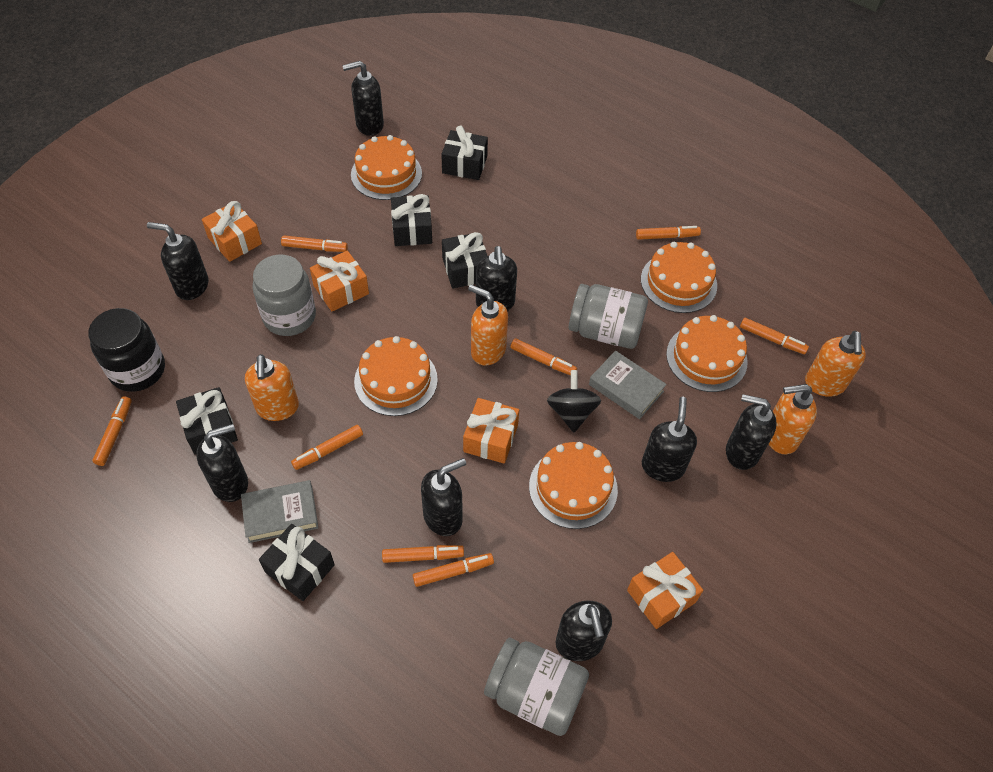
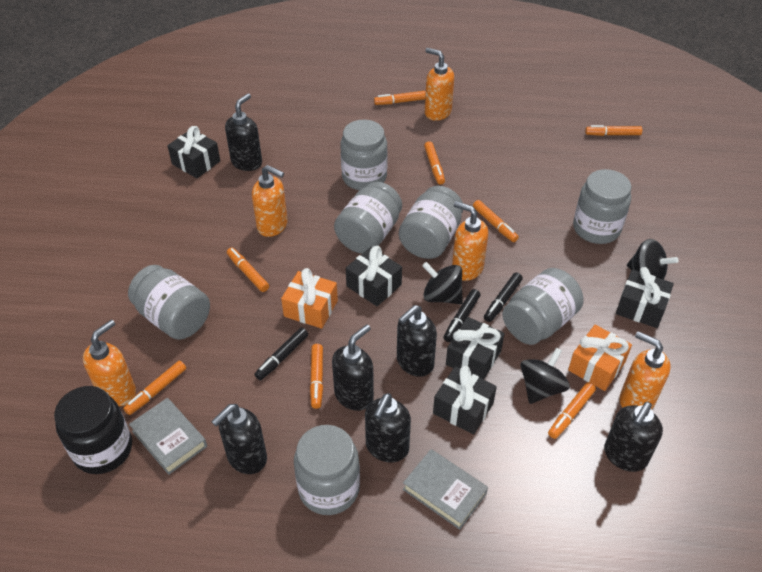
black marker: none = 0 -> [254,327,308,380] [443,289,480,342] [484,272,523,322] = 3
black soap dispenser: [147,222,209,300] [196,424,248,502] [342,61,384,136] [421,458,466,536] [476,246,517,311] [556,601,612,661] [642,397,697,482] [726,394,777,470] = 8 -> [211,404,267,474] [225,93,262,171] [332,325,374,411] [365,393,411,462] [397,305,437,377] [604,402,663,472] = 6
black spinning top: [547,370,601,432] = 1 -> [422,262,463,304] [520,348,570,404] [627,239,679,280] = 3
grey jar: [253,255,316,336] [484,638,589,736] [569,284,648,349] = 3 -> [128,265,210,340] [294,425,360,515] [334,182,402,254] [340,119,387,190] [399,186,463,259] [502,268,584,345] [573,169,631,244] = 7
orange cake: [351,135,422,200] [354,336,438,416] [529,442,618,529] [641,242,717,313] [666,315,748,392] = 5 -> none = 0
orange gift: [202,201,262,262] [310,251,369,312] [463,398,519,464] [627,552,703,629] = 4 -> [281,268,338,329] [568,325,632,391] = 2
orange soap dispenser: [245,354,299,421] [468,285,508,366] [769,384,817,454] [805,331,866,397] = 4 -> [83,320,136,406] [252,165,288,237] [425,48,454,121] [452,201,488,281] [620,331,671,409] = 5

